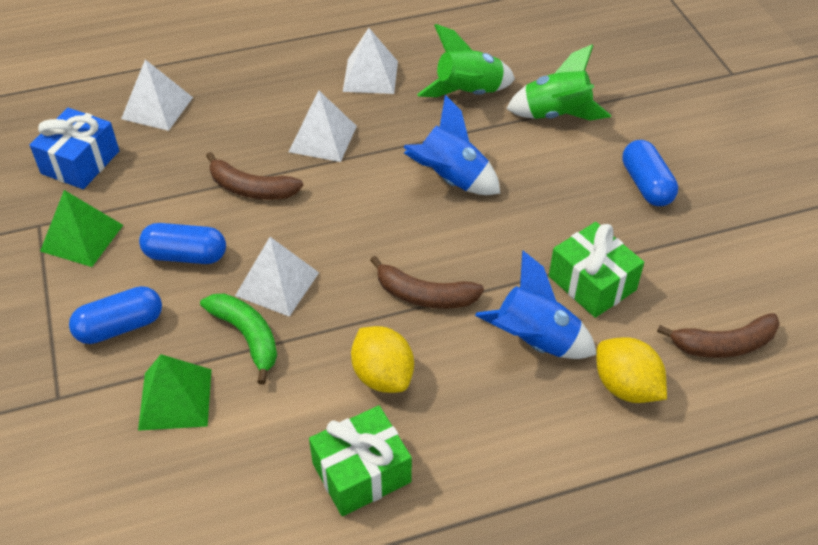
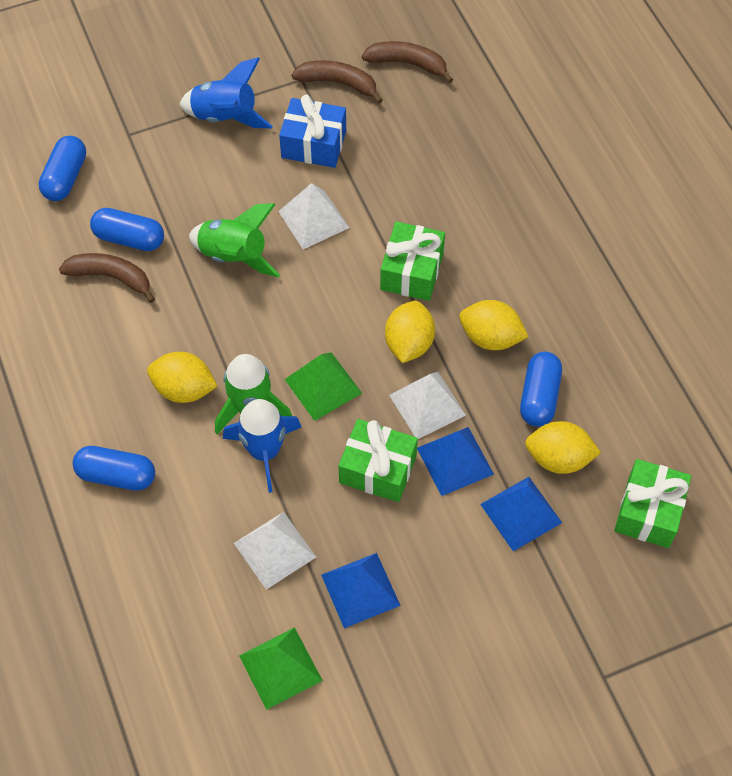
blue capsule: [69,286,162,344] [139,223,226,264] [622,140,678,206] = 3 -> [39,136,86,201] [73,446,155,491] [90,208,164,251] [520,352,562,427] = 4
blue pyramid: none = 0 -> [321,553,401,628] [417,427,494,496] [480,477,562,551] = 3
green banana: [200,293,277,385] = 1 -> none = 0
green gift: [309,406,412,516] [549,222,644,318] = 2 -> [338,419,418,502] [380,221,445,301] [614,459,691,548] = 3
white pyramid: [121,59,193,131] [235,237,319,317] [289,90,357,162] [343,28,398,94] = 4 -> [234,512,316,590] [278,183,349,249] [389,372,466,439] = 3
yellow lemon: [351,326,414,393] [596,337,667,403] = 2 -> [147,352,218,403] [385,301,435,363] [459,300,528,350] [525,421,601,474] = 4

